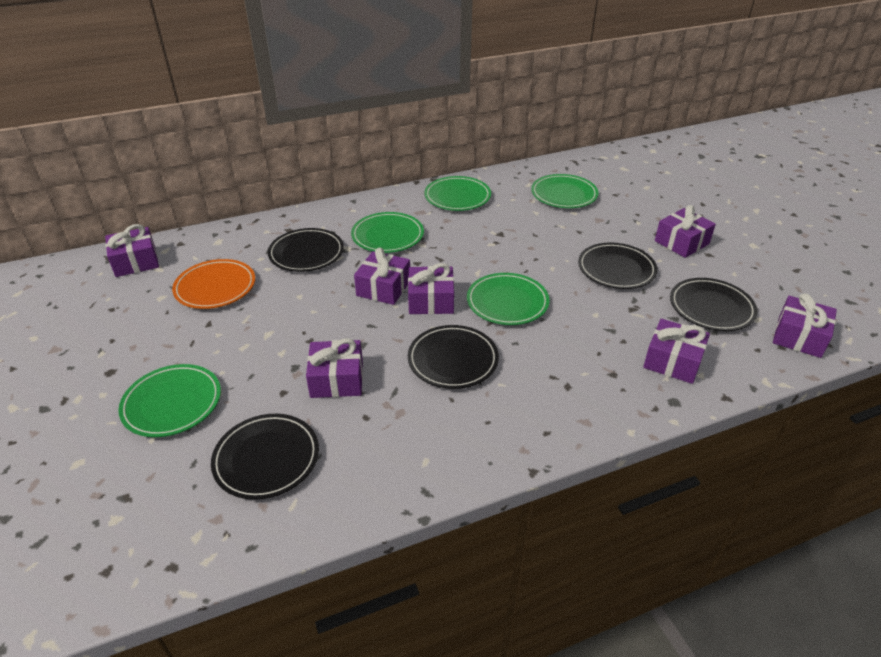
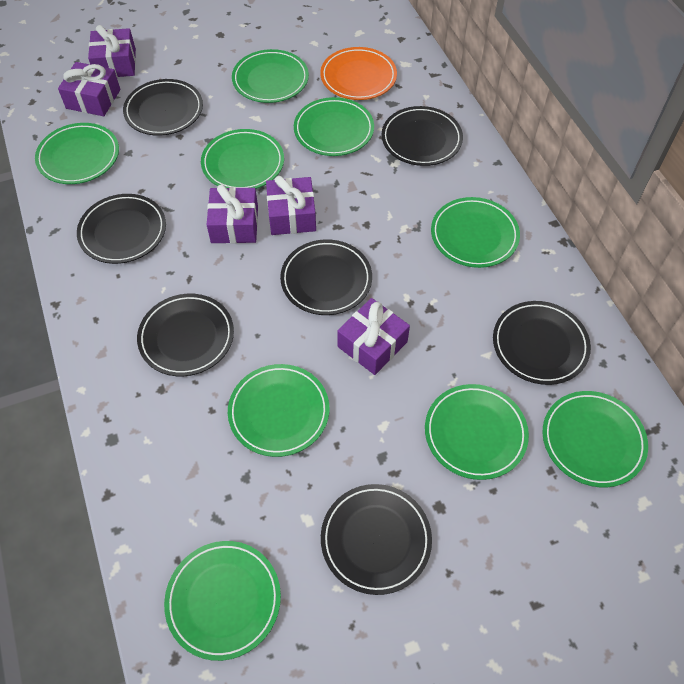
black plate: [211,414,319,500] [268,228,344,272] [408,325,499,389] [578,243,658,289] [670,278,758,331] = 5 -> [77,194,166,264] [123,79,203,136] [137,294,234,376] [280,239,372,315] [321,484,432,595] [381,106,463,166] [493,301,591,385] = 7
green plate: [118,364,221,437] [351,212,424,253] [424,176,491,211] [467,273,549,325] [531,174,598,208] = 5 -> [35,123,119,184] [164,541,281,661] [201,129,284,189] [228,364,329,457] [232,49,309,103] [294,97,374,156] [425,384,529,480] [431,197,520,268] [542,391,648,487] = 9
purple gift: [105,224,159,277] [306,338,363,398] [354,248,410,305] [408,263,454,314] [643,319,710,384] [655,205,716,258] [773,293,837,358] = 7 -> [58,62,120,116] [88,25,136,77] [206,184,258,244] [266,176,316,235] [337,298,410,375] = 5

